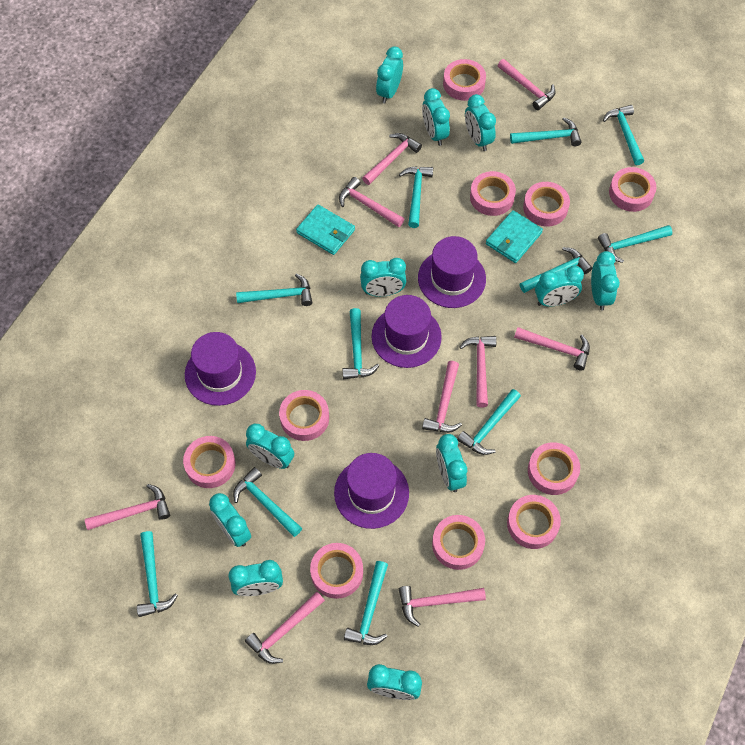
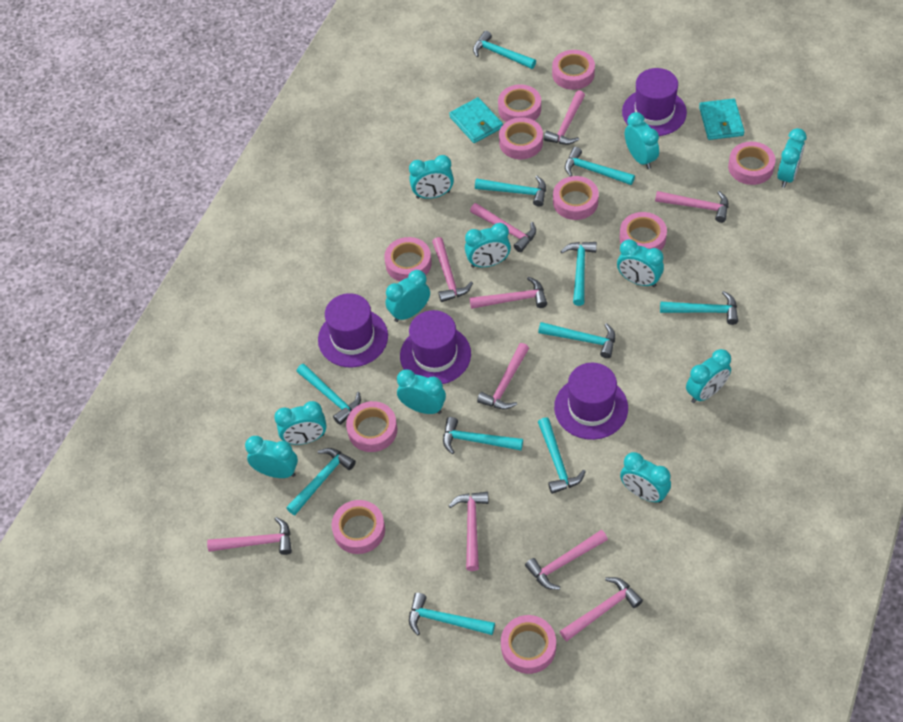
pink hammer: [85,484,170,530] [245,592,325,664] [339,177,404,227] [362,133,422,185] [399,586,486,627] [422,361,462,433] [460,336,497,407] [498,59,556,110] [514,327,590,371] = 9 -> [207,517,292,555] [432,237,473,302] [449,492,489,571] [470,203,536,252] [470,277,547,309] [477,343,529,409] [525,530,608,590] [544,90,585,145] [560,577,643,641] [655,191,728,223] = 10

